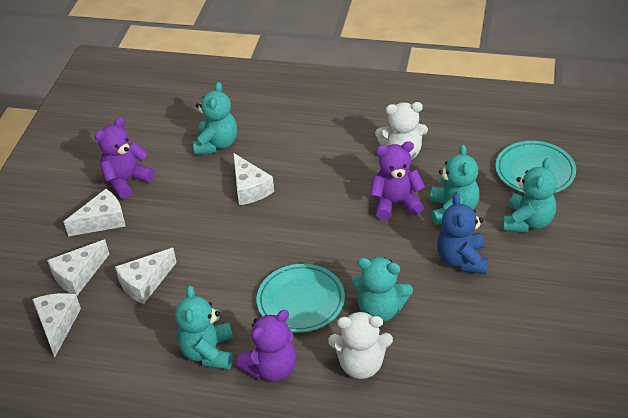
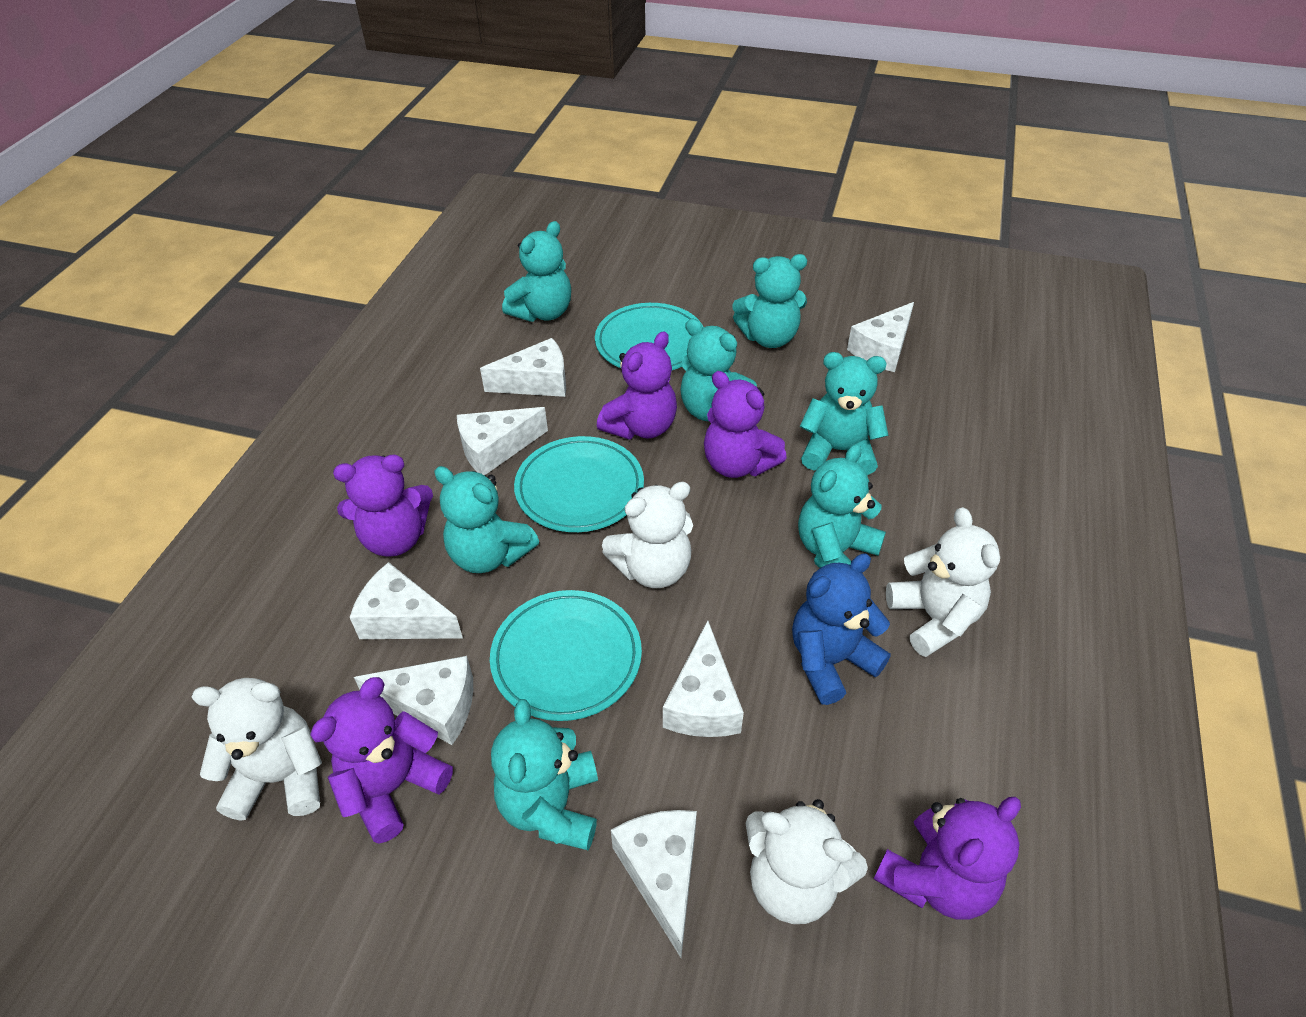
purple teddy bear: [95,117,155,199] [236,310,297,381] [370,141,425,220] = 3 -> [310,677,453,844] [333,455,433,556] [597,331,677,440] [704,371,787,478] [874,797,1021,920] = 5
turquoise plate: [256,264,345,333] [496,141,576,193] = 2 -> [490,590,642,721] [514,436,644,532] [595,303,703,370] = 3
turquoise teddy bear: [175,285,233,370] [193,82,237,155] [353,257,413,322] [430,144,479,225] [503,158,557,232] = 5 -> [434,466,539,573] [491,699,598,850] [502,221,571,322] [680,318,757,421] [732,254,807,348] [798,444,886,568] [800,352,888,475] = 7
white cheese: [32,293,81,357] [47,239,109,296] [64,189,126,236] [115,248,177,304] [233,153,274,205] = 5 -> [350,562,463,639] [354,656,473,745] [457,407,548,476] [480,338,566,397] [611,810,697,958] [663,620,744,737] [847,302,914,372] = 7
white teddy bear: [328,311,393,379] [375,102,428,160] = 2 -> [191,678,322,821] [602,482,693,588] [746,799,868,924] [886,507,1000,657] = 4

